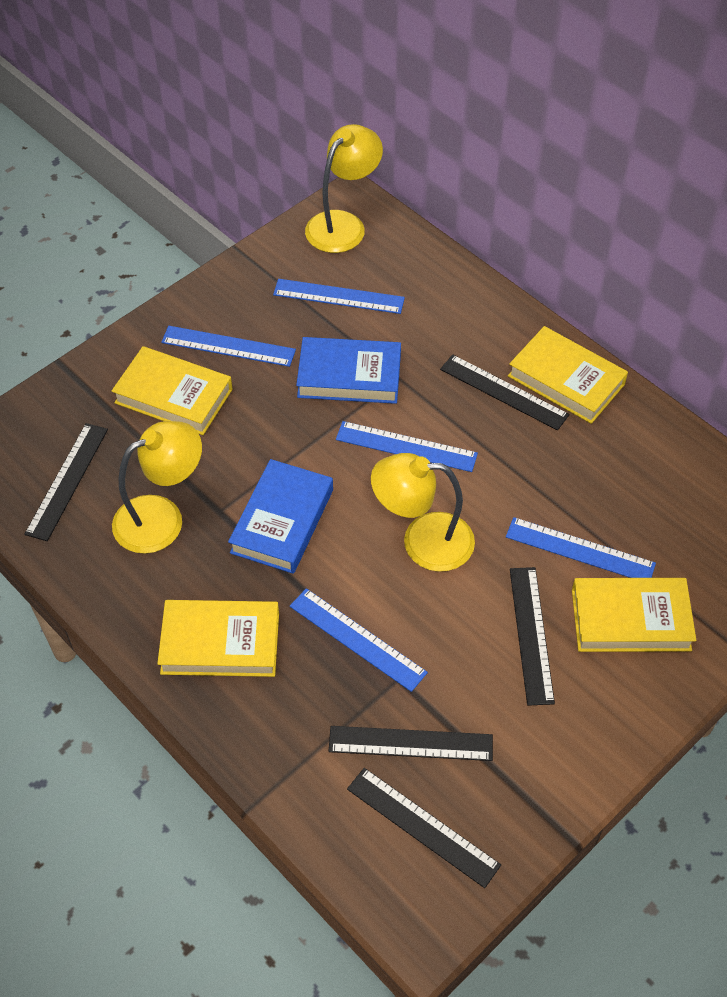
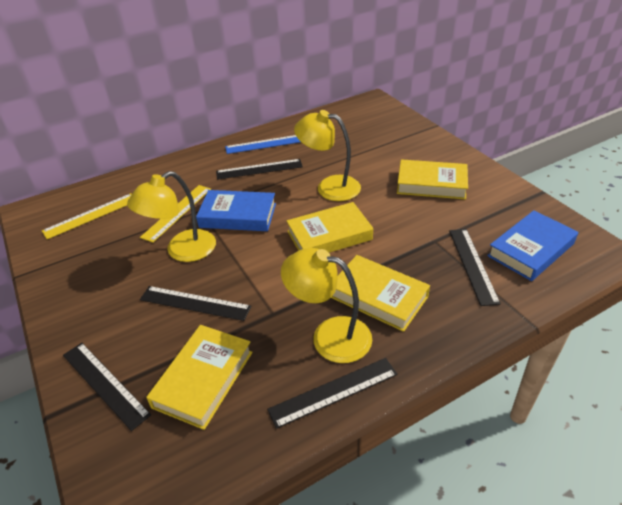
blue ruler: [161,326,296,367] [273,279,405,314] [290,588,428,692] [336,421,478,472] [506,517,656,578] = 5 -> [225,135,301,154] = 1
yellow ruler: none = 0 -> [42,193,132,239] [140,185,211,243] = 2

